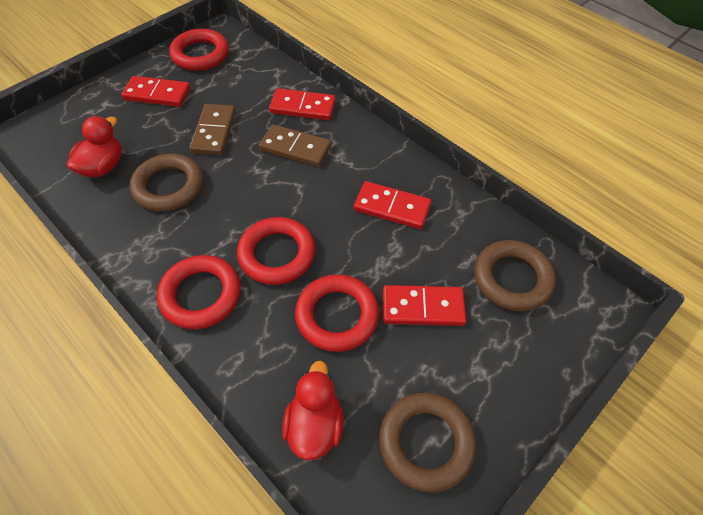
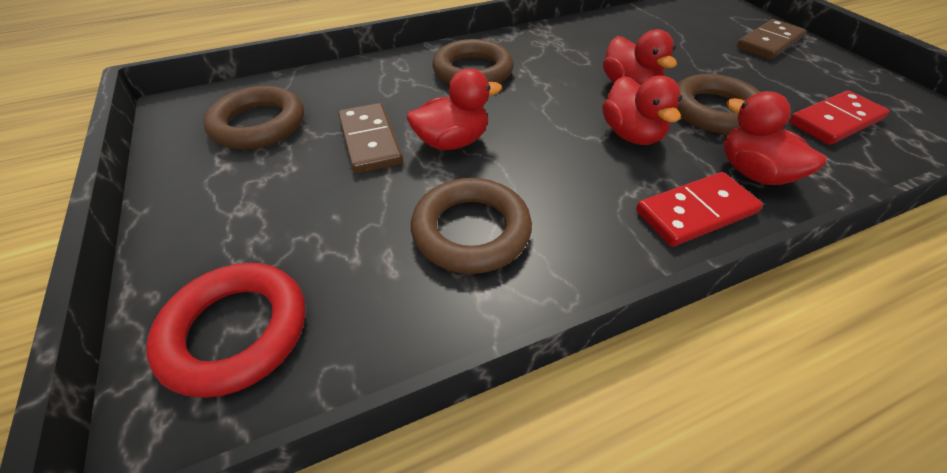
brown ring: [130,154,203,212] [379,393,476,493] [474,240,556,311] = 3 -> [203,86,304,149] [411,178,532,274] [432,39,514,85] [676,74,760,134] = 4
red domino: [121,76,190,107] [269,88,336,120] [354,181,431,229] [383,285,466,326] = 4 -> [636,172,763,247] [789,90,890,145] = 2
red duck: [67,116,122,177] [282,361,344,460] = 2 -> [407,68,502,150] [602,76,682,145] [603,29,677,85] [724,91,826,185] = 4
red ring: [157,255,241,329] [169,29,229,71] [237,217,316,285] [295,274,379,352] = 4 -> [146,263,305,398] = 1

